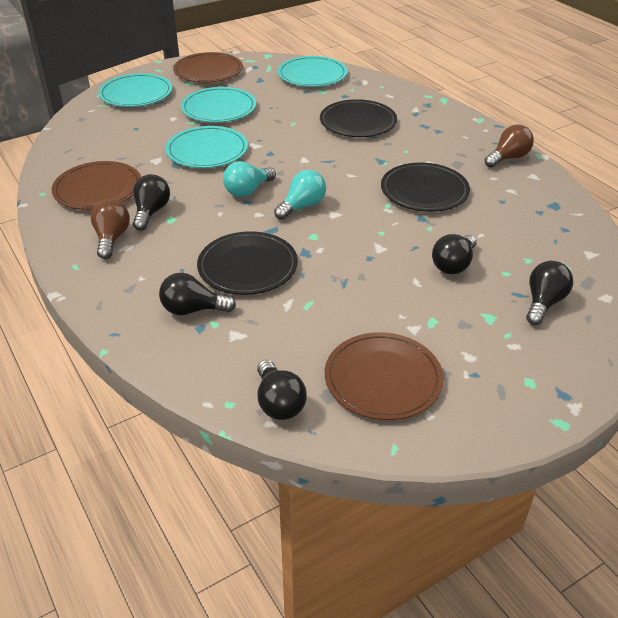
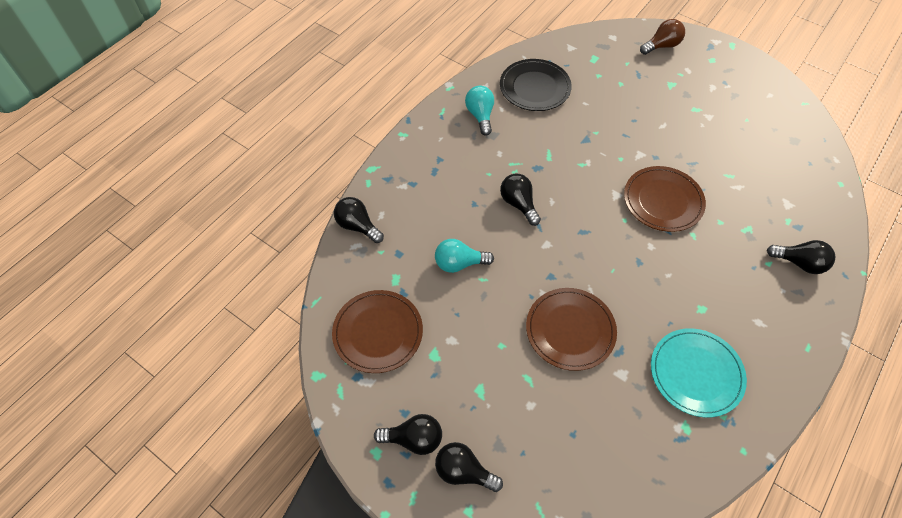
black plate: [197,231,298,295] [320,99,397,137] [381,163,470,212] = 3 -> [500,59,572,111] = 1
brown light bulb: [91,199,130,259] [484,124,534,168] = 2 -> [640,19,685,55] = 1
turquoise plate: [98,73,172,107] [166,126,248,168] [181,87,256,123] [278,56,347,87] = 4 -> [651,328,747,418] = 1

